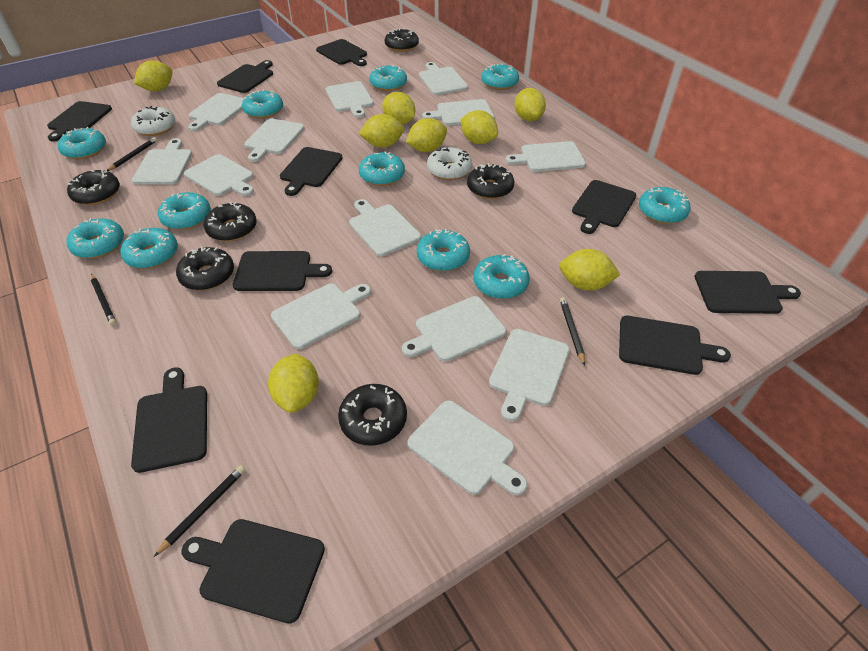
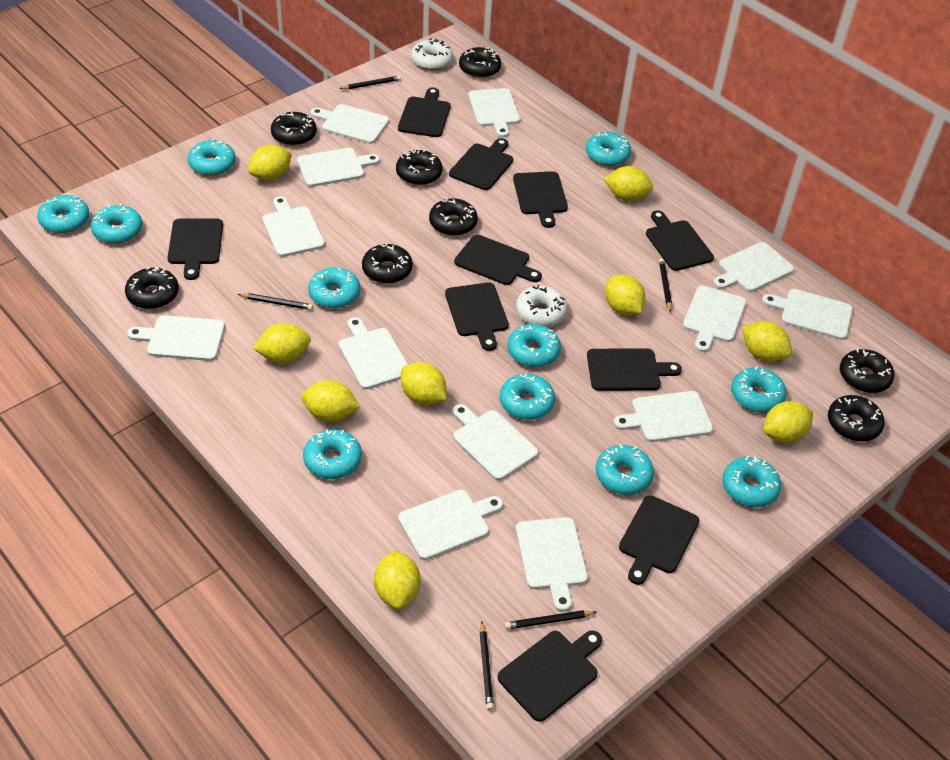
black donut: [67,170,120,205] [176,246,234,291] [204,202,257,241] [338,384,407,446] [385,28,419,52] [467,163,514,199] = 6 -> [125,266,179,309] [271,112,317,146] [362,243,413,284] [396,149,443,185] [429,198,478,236] [459,47,501,78] [828,395,884,442] [840,349,894,393] = 8
black pencil: [91,274,117,326] [106,137,157,171] [154,465,245,557] [560,297,585,366] = 4 -> [238,293,313,310] [339,75,401,89] [480,621,494,710] [505,610,597,629] [659,259,672,312] = 5
yellow lemon: [134,60,172,92] [268,354,319,413] [358,114,405,148] [382,92,415,125] [406,118,447,152] [460,110,498,144] [514,88,546,121] [559,249,620,291] = 8 -> [248,145,292,181] [253,323,311,363] [302,380,360,422] [374,550,421,609] [401,362,446,405] [604,166,653,201] [605,275,645,315] [742,321,792,362] [764,401,813,443] = 9

